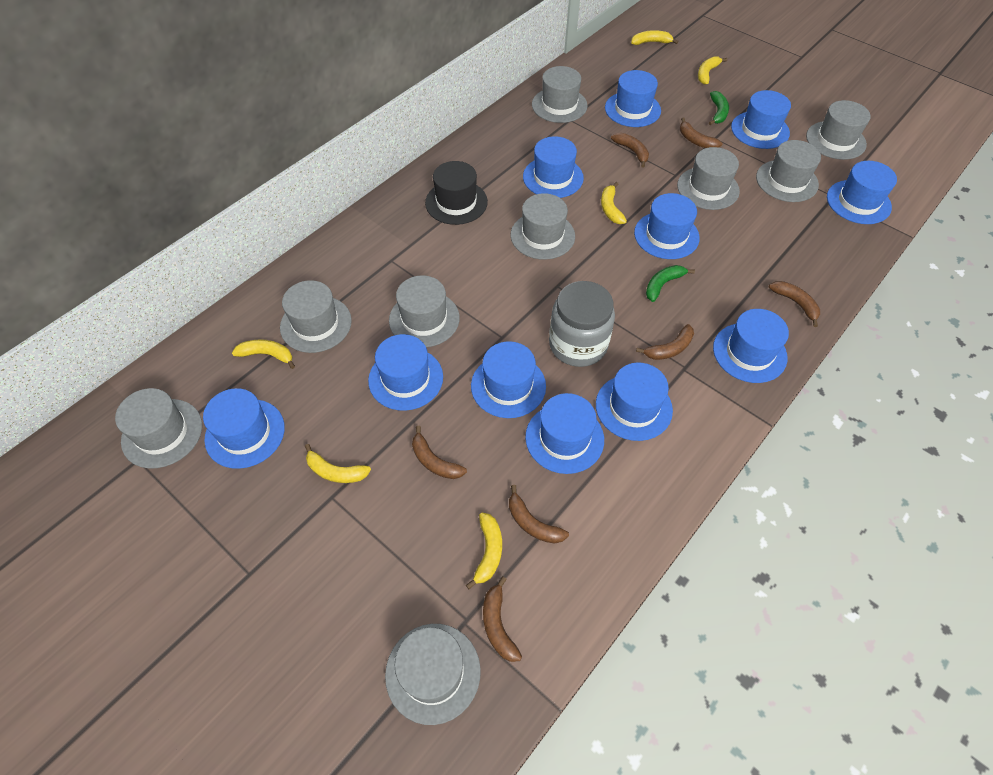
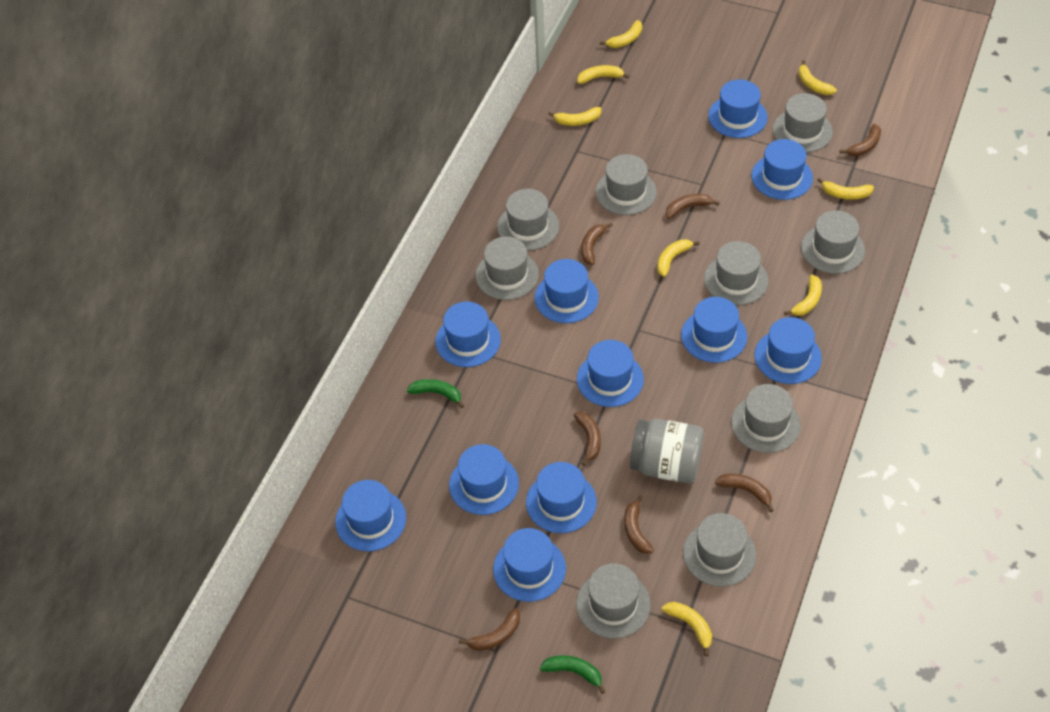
black hat: [425,161,488,225] = 1 -> none = 0
yellow banana: [232,339,295,369] [305,444,371,483] [466,513,502,589] [601,182,627,224] [631,30,679,45] [698,56,727,84] = 6 -> [548,107,601,126] [578,65,629,84] [600,20,642,48] [657,239,700,277] [662,602,712,656] [784,275,822,316] [798,60,837,95] [817,178,874,200] = 8

